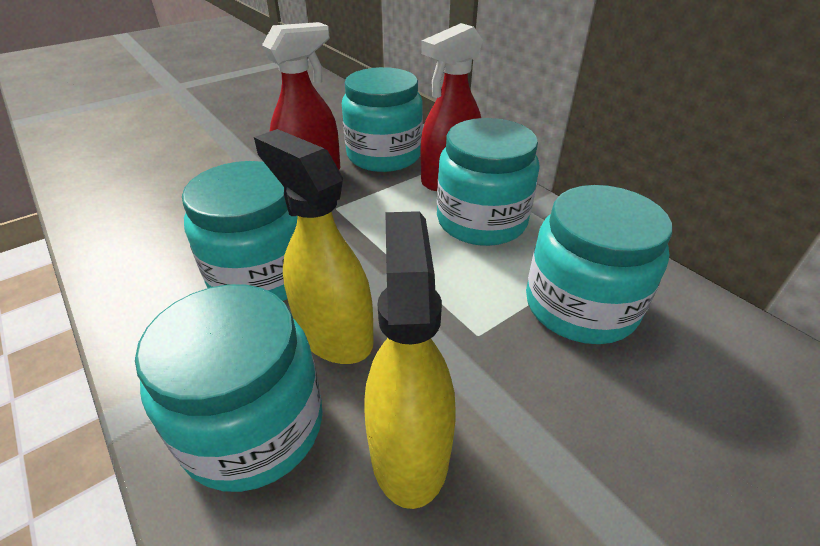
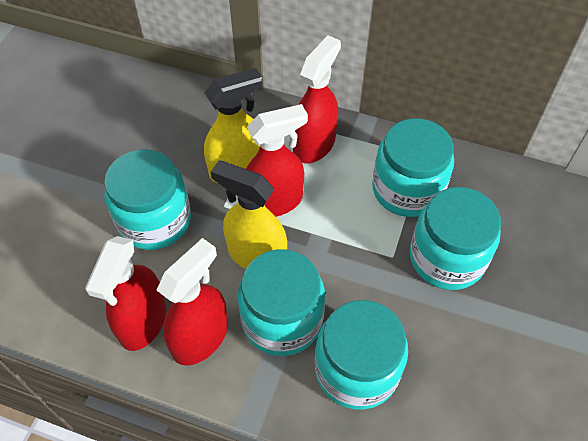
red spray bottle: [262,22,340,170] [421,23,483,191] = 2 -> [85,236,166,351] [157,238,228,366] [246,104,308,217] [293,35,341,163] = 4

